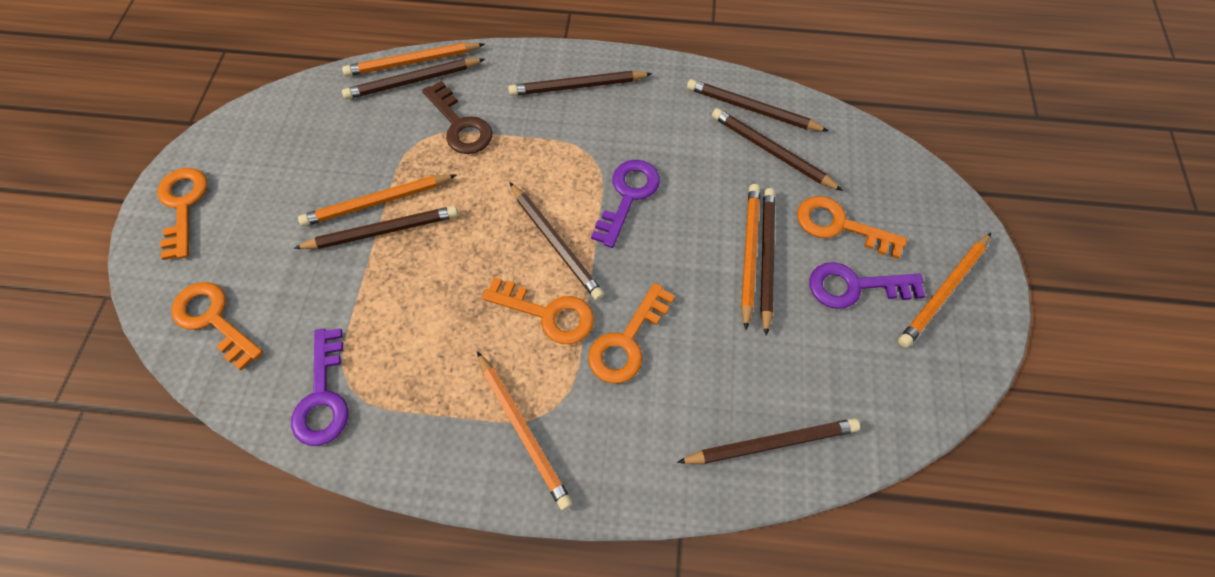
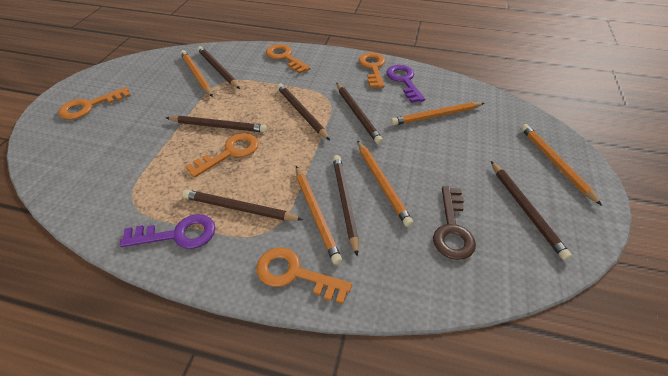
brown pencil: [294,206,458,249] [342,58,485,99] [509,71,652,96] [509,182,604,301] [677,418,860,464] [687,79,829,131] [712,108,843,191] [760,188,775,336] = 8 -> [166,116,267,133] [182,190,303,221] [198,46,240,89] [277,84,330,140] [333,155,359,257] [336,83,383,144] [491,161,572,260] = 7
purple key: [291,328,348,446] [591,160,660,248] [809,262,925,309] = 3 -> [120,214,216,249] [386,65,425,103] = 2

